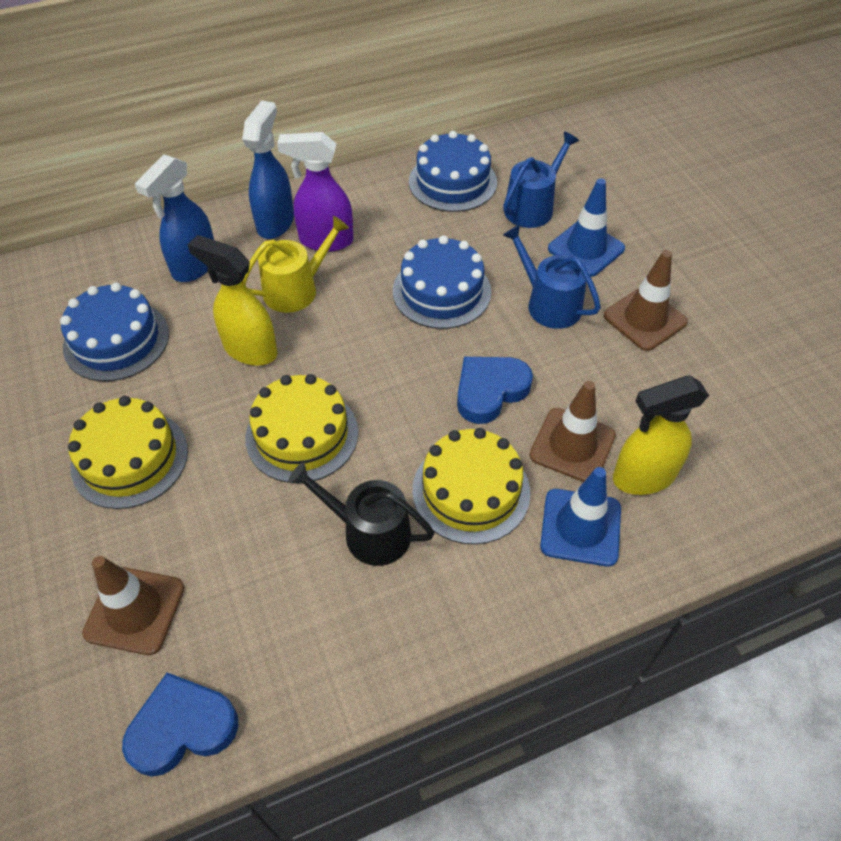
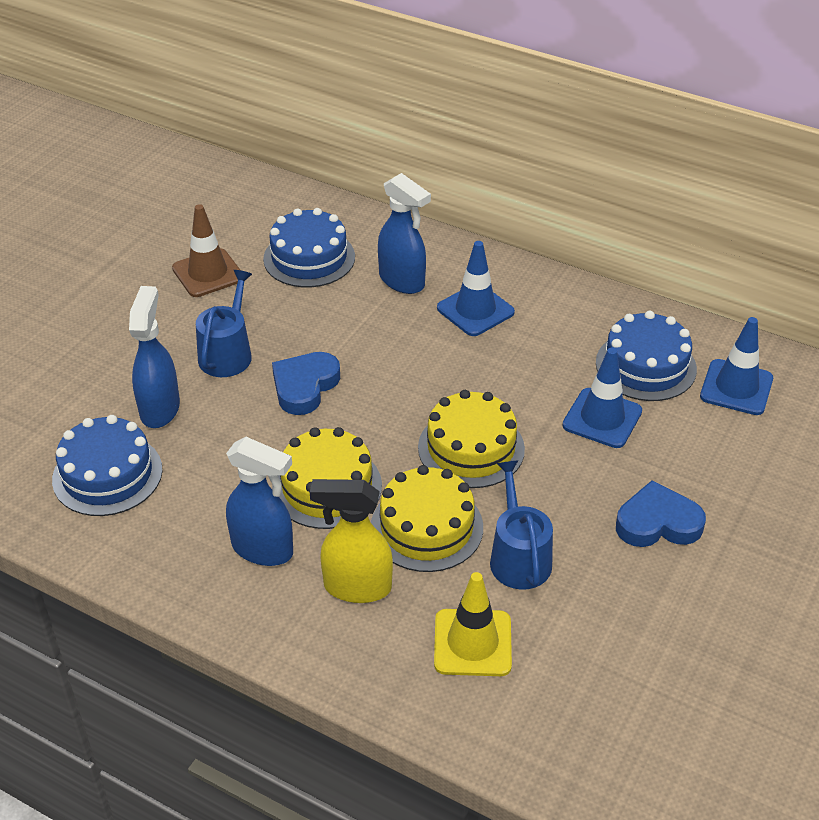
black watering can: [288,462,435,566] = 1 -> none = 0
blue spray bottle: [135,154,214,282] [242,100,294,239] = 2 -> [129,286,180,428] [226,437,293,566] [378,173,431,294] = 3
blue traffic cone: [540,467,621,567] [548,179,625,277] = 2 -> [437,241,515,336] [563,348,642,448] [700,317,773,415] = 3
brown traffic cone: [82,556,185,655] [530,381,616,482] [604,250,688,351] = 3 -> [172,204,240,297] = 1
purple spray bottle: [277,132,354,252] = 1 -> none = 0
yellow spray bottle: [187,235,278,366] [613,376,709,495] = 2 -> [310,479,393,603] = 1
yellow traffic cone: none = 0 -> [434,572,512,676] = 1
yellow watering can: [243,216,349,313] = 1 -> none = 0

